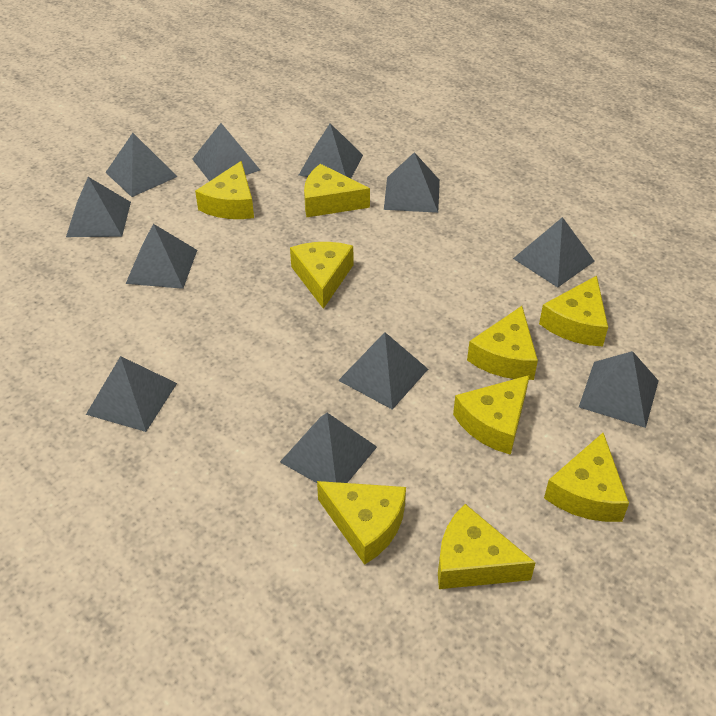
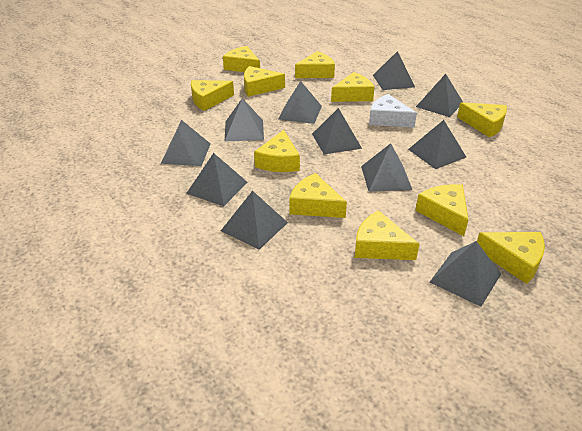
white cheese: none = 0 -> [369,94,417,128] = 1
yellow cheese: [195,161,254,219] [290,242,353,309] [304,164,370,217] [317,481,406,565] [438,504,536,589] [453,375,530,455] [467,306,538,380] [539,276,608,346] [544,433,629,522] = 9 -> [191,80,234,111] [223,46,260,72] [244,66,285,97] [254,130,300,172] [289,173,347,218] [295,51,335,78] [331,72,375,102] [355,210,419,260] [415,184,468,236] [457,102,507,137] [477,232,545,284] = 11

